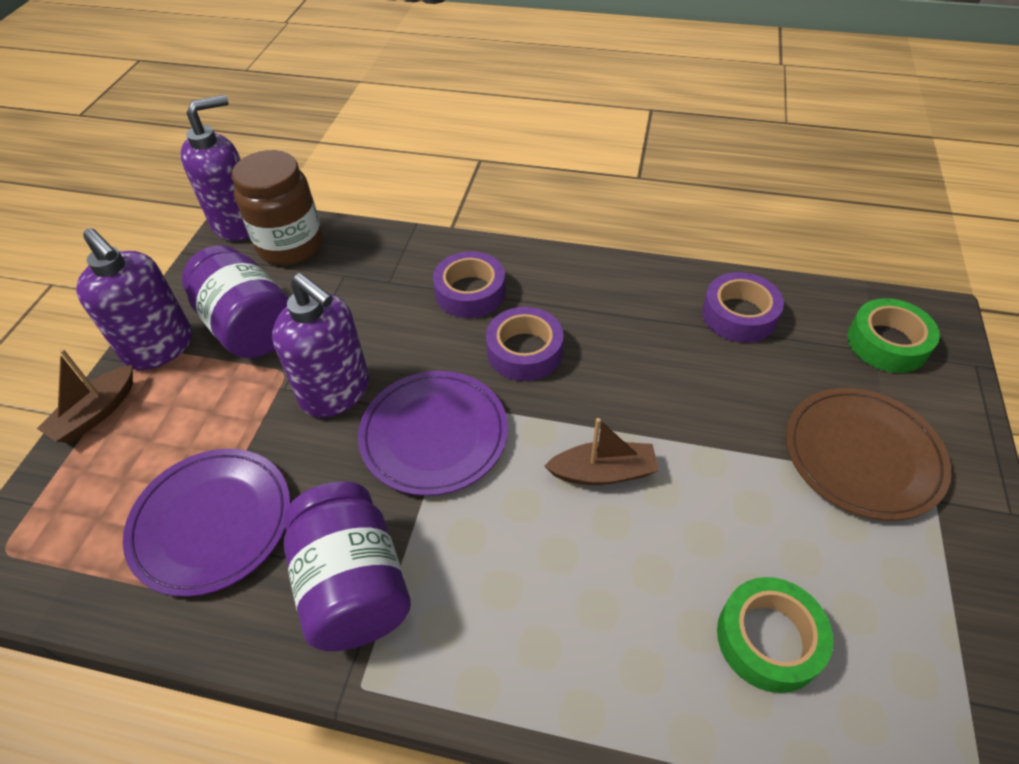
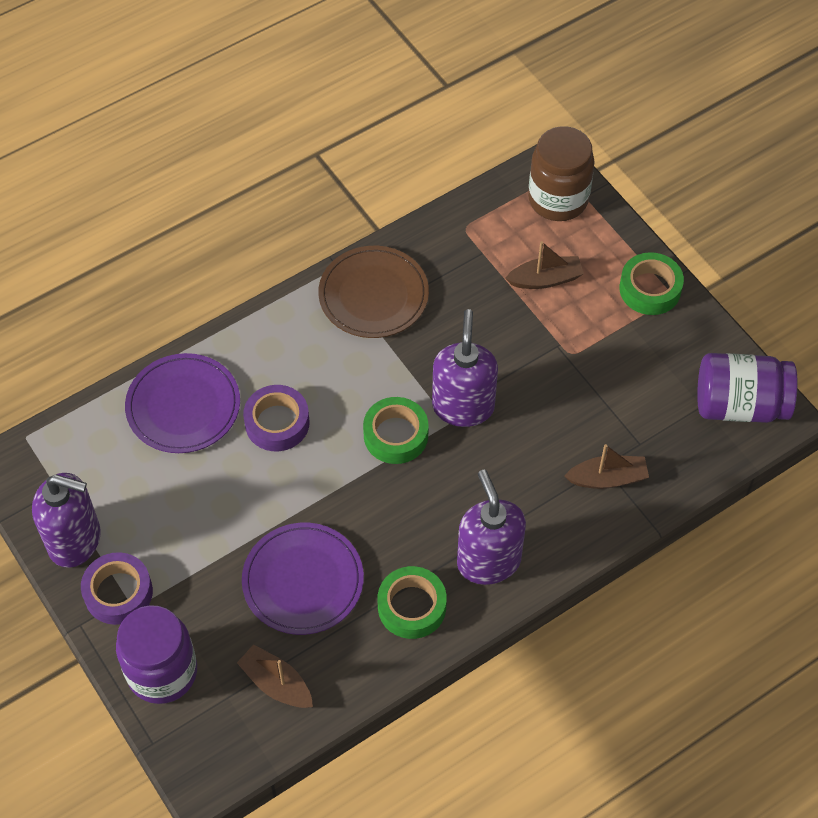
brown boat: [37,349,133,443] [545,418,659,485] = 2 -> [237,644,313,708] [505,241,584,289] [565,444,649,489] = 3
green tape: [717,577,833,693] [848,298,940,373] = 2 -> [363,397,429,464] [378,566,447,639] [620,252,684,315] = 3
purple tape: [433,251,506,318] [486,307,564,381] [702,272,784,343] = 3 -> [81,552,153,625] [243,385,310,451] = 2

